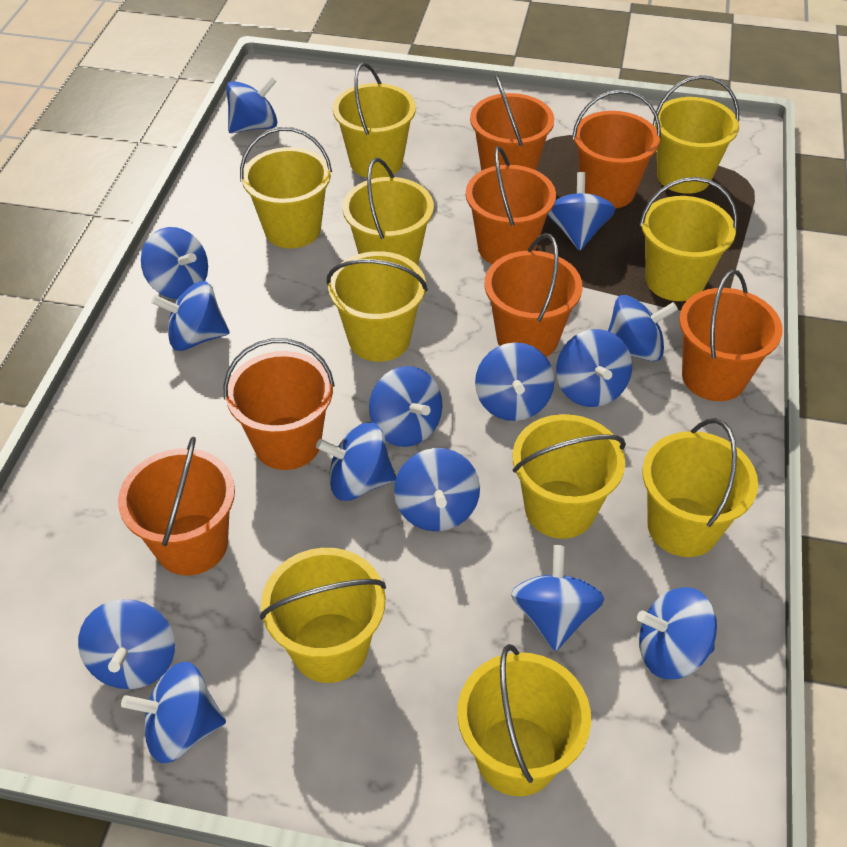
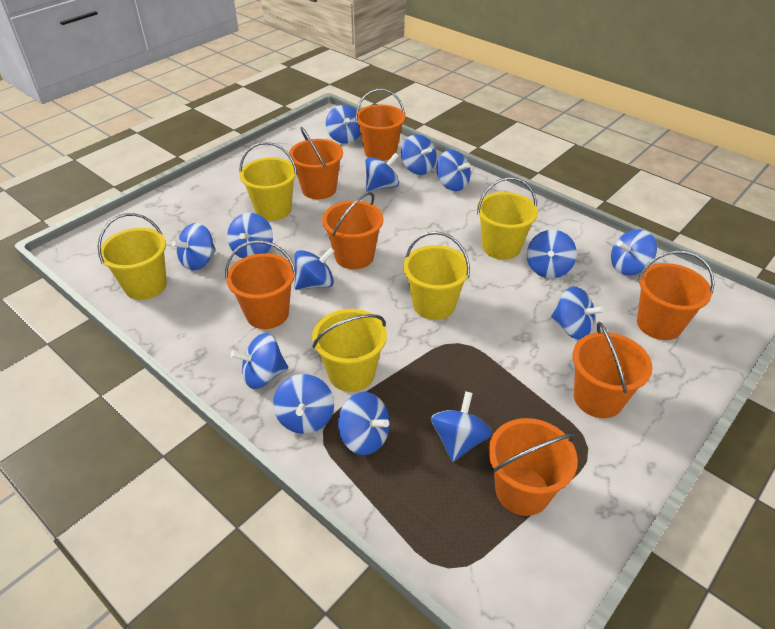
yellow bucket: [240,127,332,248] [260,548,386,683] [327,251,428,362] [333,62,416,179] [342,158,434,266] [457,644,591,796] [513,414,626,539] [640,177,738,301] [642,418,758,557] [653,75,739,194] = 10 -> [98,213,167,300] [239,142,297,221] [312,309,387,392] [403,231,470,320] [477,177,538,260] = 5

